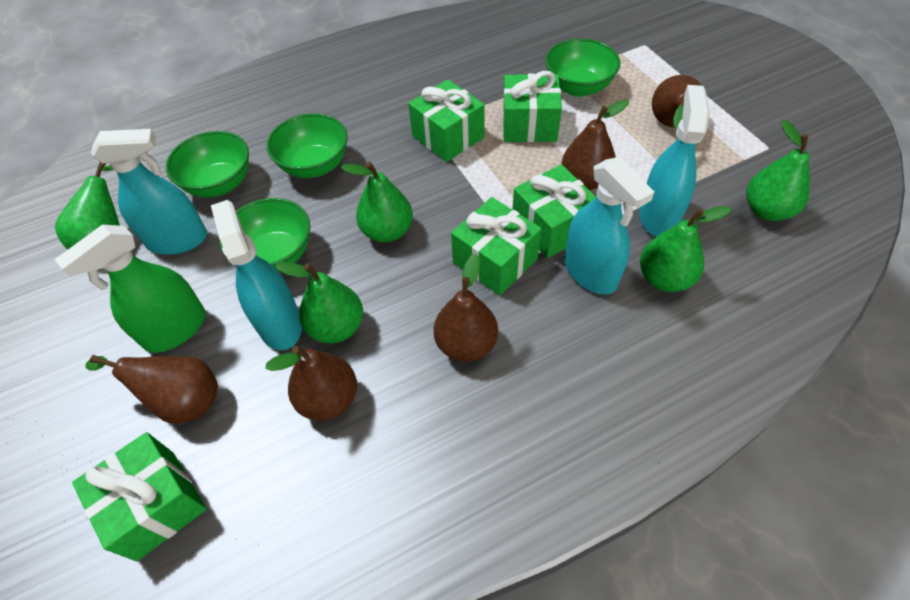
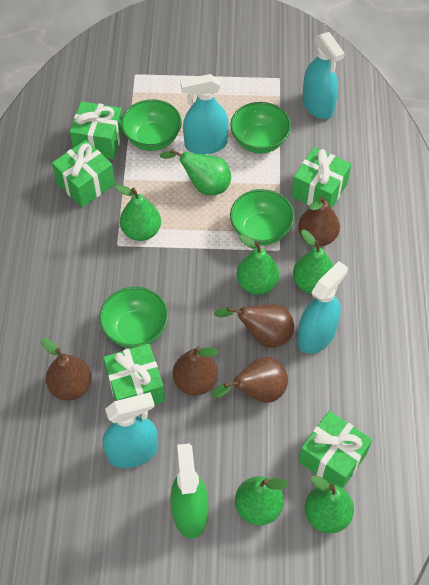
green pear: [55,162,120,250] [276,262,363,343] [341,162,413,242] [640,206,732,292] [746,120,810,221] = 5 -> [114,185,161,241] [160,149,231,196] [235,476,289,525] [237,234,279,295] [293,230,334,294] [304,476,354,533] = 6

